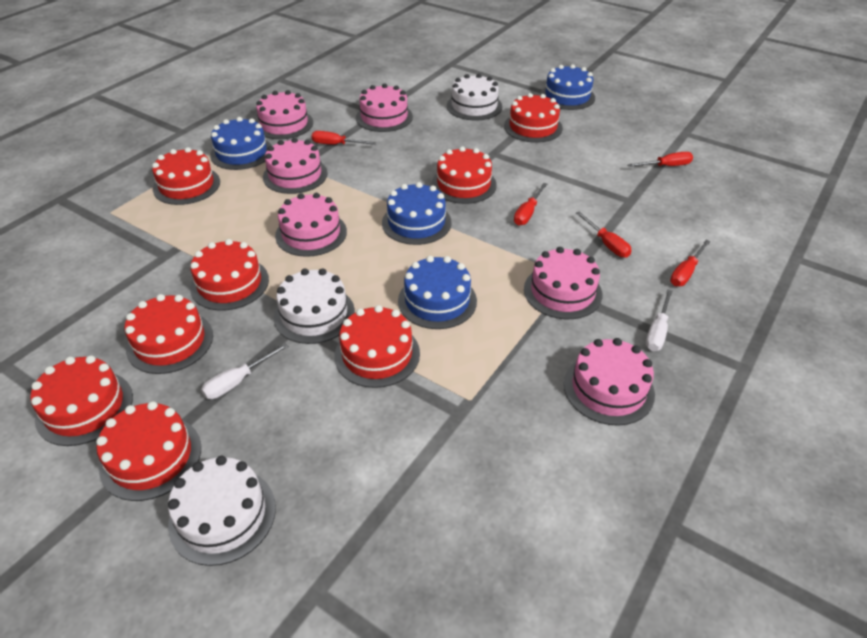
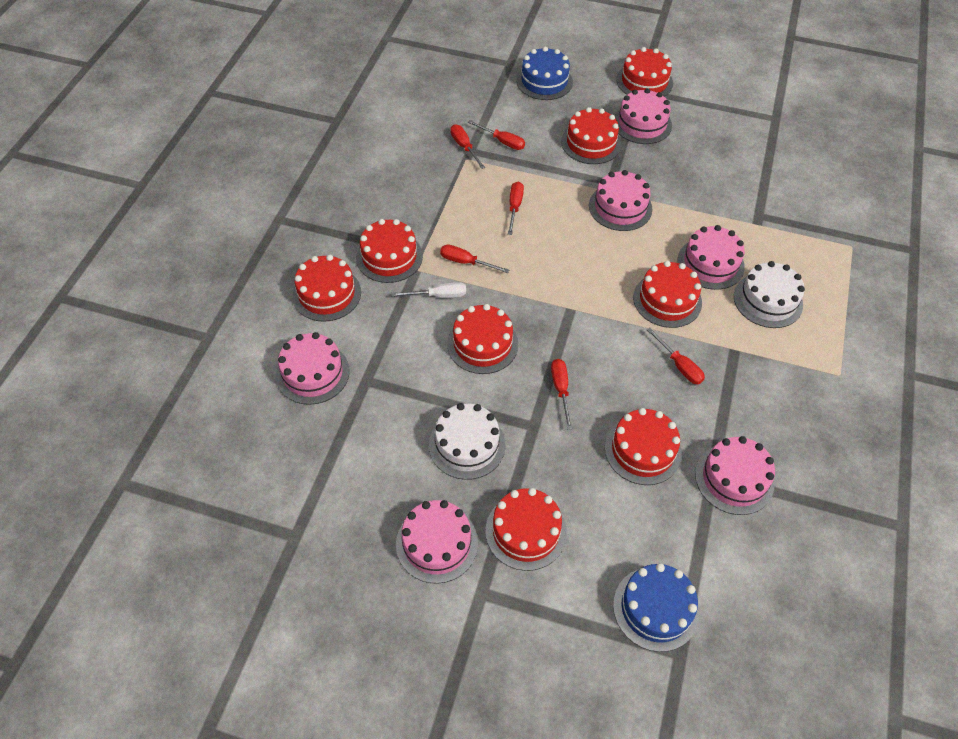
blue cake: [210,117,272,170] [382,182,452,245] [398,256,477,329] [540,64,595,110] = 4 -> [516,47,573,100] [613,563,699,652] = 2
red screwdriver: [312,131,376,145] [514,183,547,226] [576,212,632,258] [627,152,693,167] [670,240,710,286] = 5 -> [440,244,509,273] [450,124,485,169] [468,120,525,150] [508,182,524,235] [551,359,572,430] [647,328,705,384] = 6
white cake: [168,455,276,566] [273,268,355,344] [447,74,502,120] = 3 -> [429,403,506,480] [734,261,805,328] = 2
white screwdriver: [201,343,288,399] [646,289,673,351] = 2 -> [392,282,466,298] = 1

